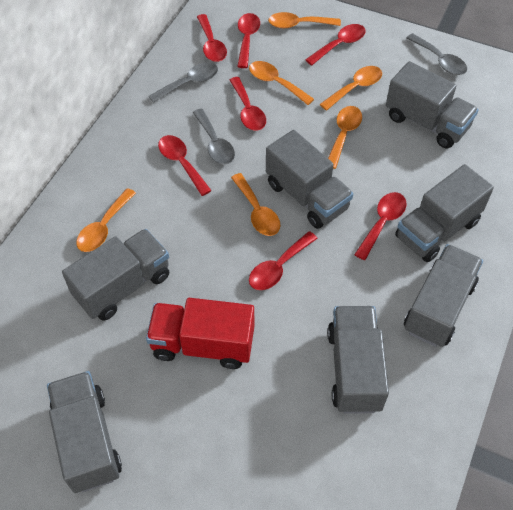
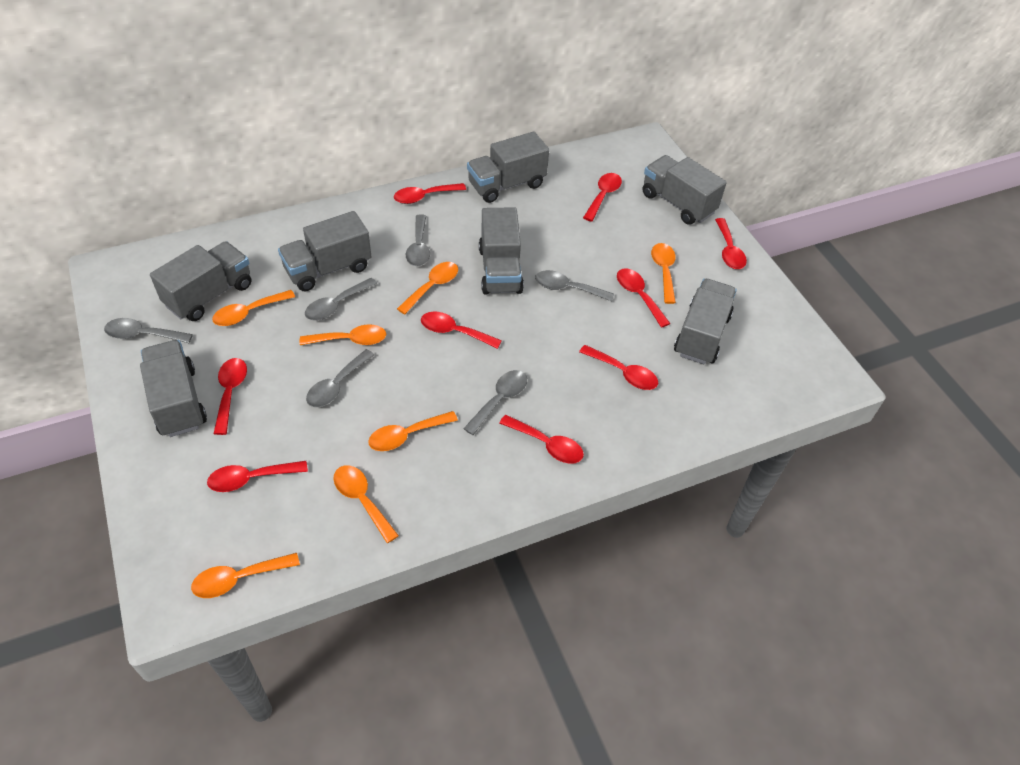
grey spoon: [149,62,218,103] [193,109,235,164] [407,33,467,75] = 3 -> [104,318,193,343] [305,278,377,321] [306,349,374,407] [406,214,430,266] [463,370,527,435] [535,270,614,302] = 6
orange spoon: [76,188,136,252] [231,173,280,236] [249,61,314,105] [268,12,341,28] [320,66,382,111] [328,106,362,169] = 6 -> [191,553,300,598] [212,290,295,326] [300,325,386,345] [333,465,399,543] [368,411,458,451] [397,262,458,314] [651,243,676,304] = 7
red spoon: [158,135,212,196] [197,14,227,62] [230,77,266,131] [237,13,260,68] [249,231,318,290] [305,24,366,65] [354,192,407,260] = 7 -> [207,461,308,492] [213,358,247,435] [394,183,466,204] [421,312,502,349] [499,415,584,464] [579,345,658,390] [583,173,622,222] [617,268,671,328] [715,218,747,269] = 9
red truck: [146,298,254,369] = 1 -> none = 0

